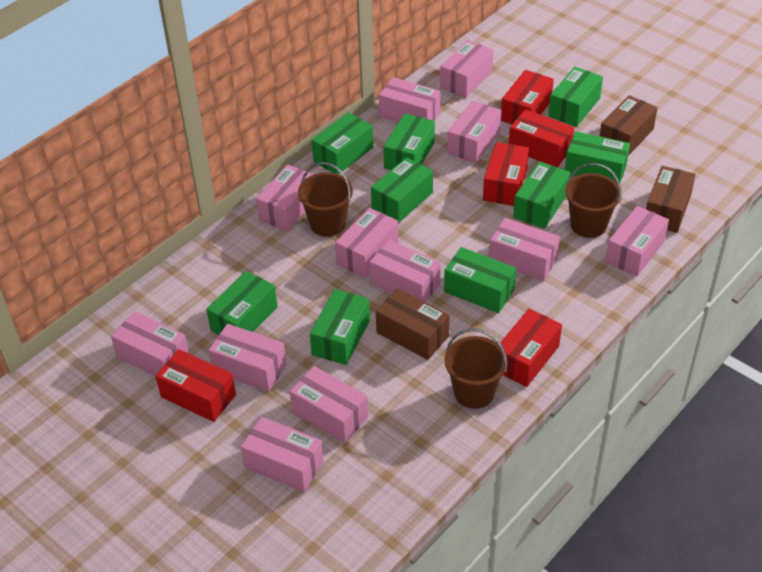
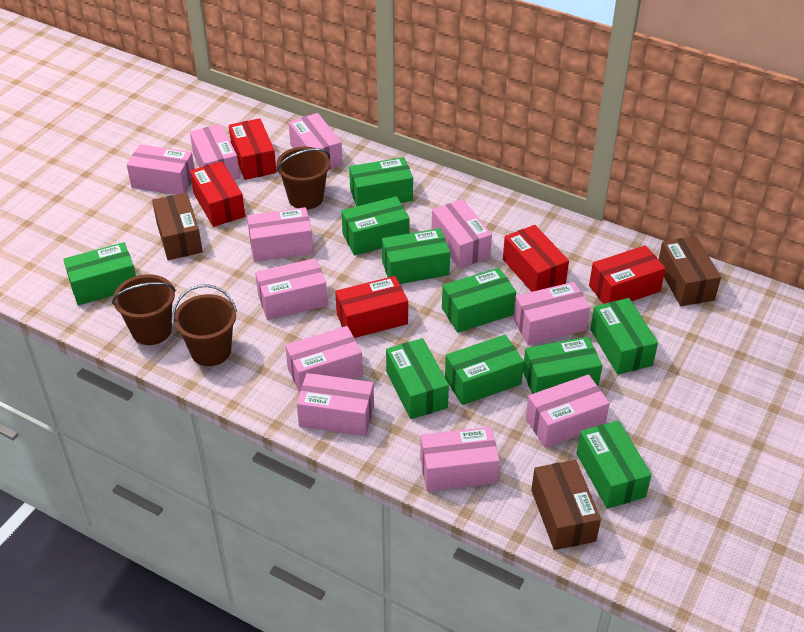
green box: [206,271,278,335] [310,289,370,365] [311,112,373,174] [371,157,433,223] [383,113,435,170] [444,247,516,313] [513,161,570,229] [548,67,603,127] [565,131,630,183] = 9 -> [63,242,136,305] [341,197,410,255] [349,157,413,207] [382,228,450,284] [386,338,449,419] [442,268,516,333] [445,335,524,405] [523,337,602,394] [577,420,652,509] [590,298,658,375] = 10
pink box: [111,311,189,376] [208,324,287,392] [241,417,324,492] [256,164,314,232] [290,366,368,443] [335,208,399,278] [369,240,441,302] [379,77,440,123] [440,40,494,98] [447,101,501,163] [489,218,560,281] [605,206,669,277] = 12 -> [127,144,195,195] [190,124,240,180] [247,207,313,262] [255,258,328,320] [285,326,363,393] [289,113,343,169] [297,373,374,436] [420,427,500,491] [432,199,492,268] [513,282,590,345] [526,374,610,448] = 11

